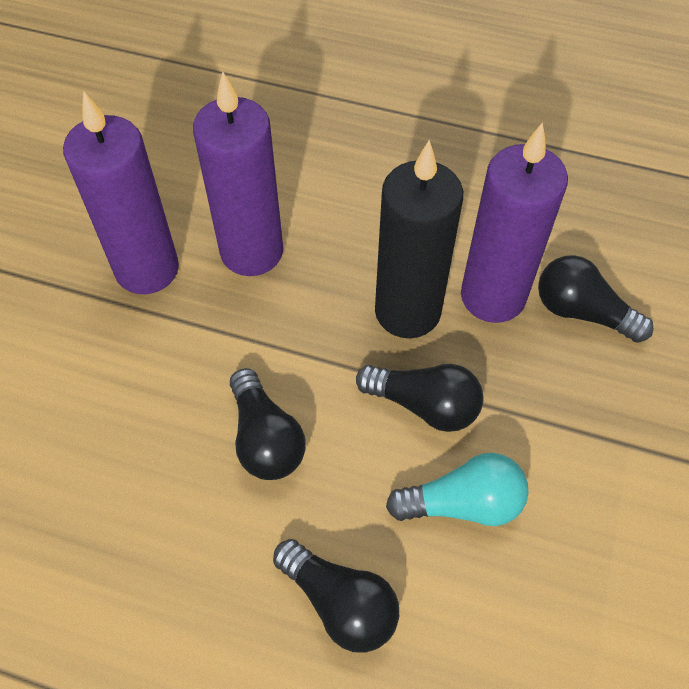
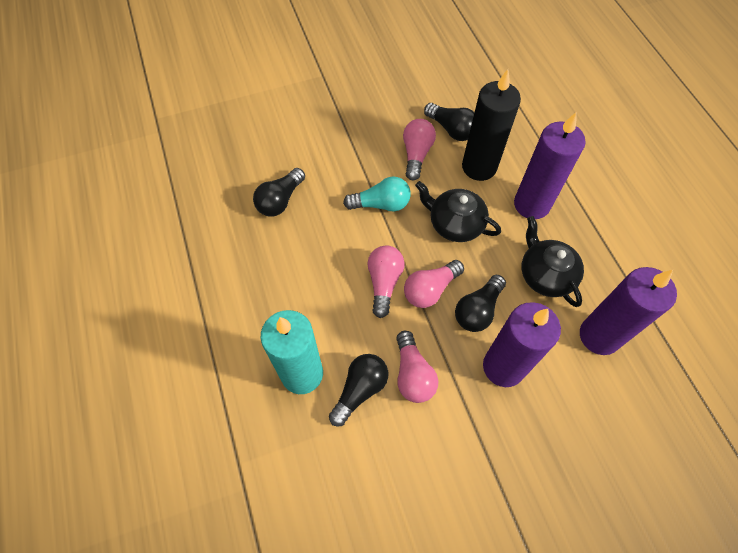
black teapot: none = 0 -> [415,181,501,242] [521,216,584,307] = 2
pink light bulb: none = 0 -> [368,245,405,318] [396,331,438,403] [403,119,436,180] [404,260,464,308] = 4
turquoise candle: none = 0 -> [261,310,323,394] = 1

